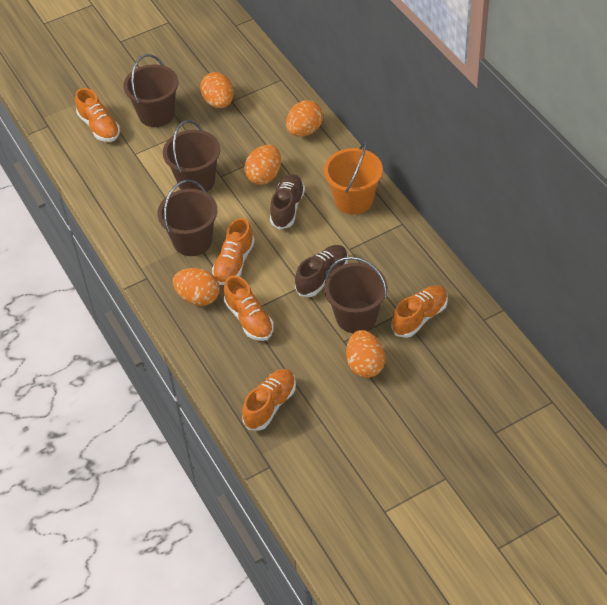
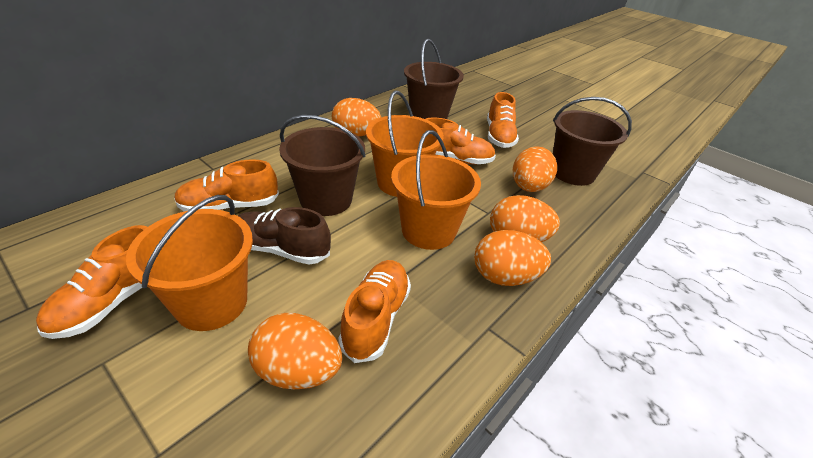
brown bucket: [124,54,178,127] [158,180,217,256] [163,120,220,192] [324,257,388,333] = 4 -> [279,115,366,216] [404,39,464,119] [553,97,632,186] = 3
brown shoe: [270,174,305,229] [295,245,348,297] = 2 -> [238,207,331,265] = 1
orange bucket: [324,141,383,215] = 1 -> [126,195,253,331] [366,91,444,197] [391,130,481,250] = 3

